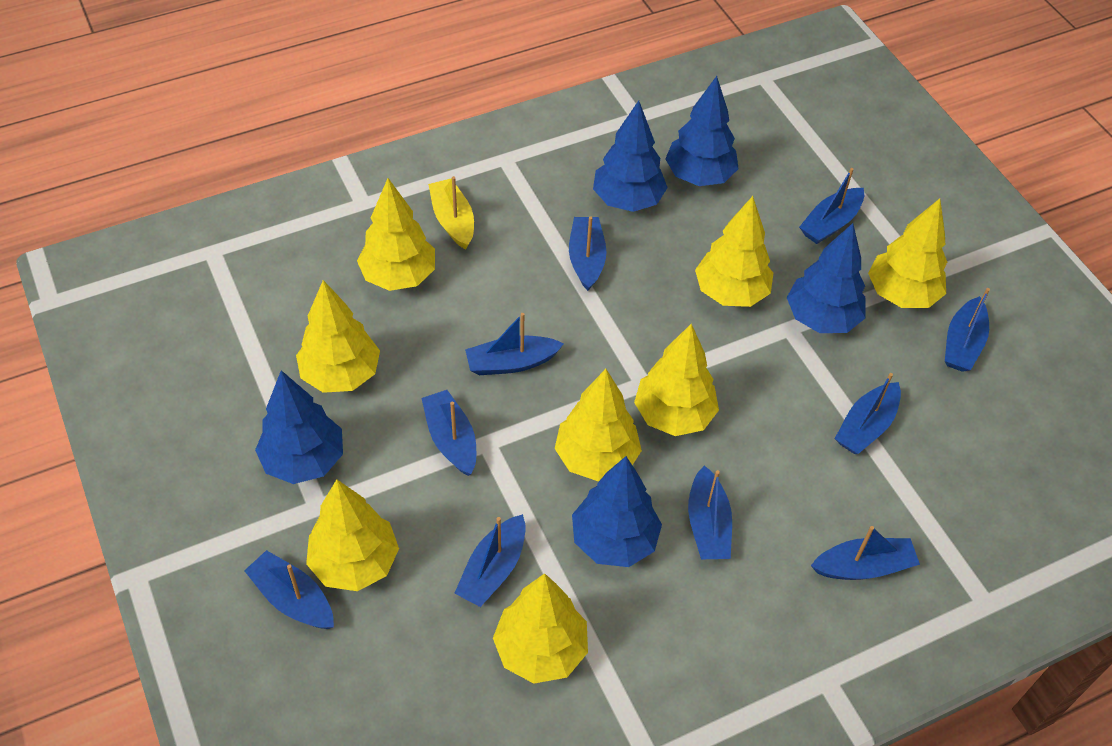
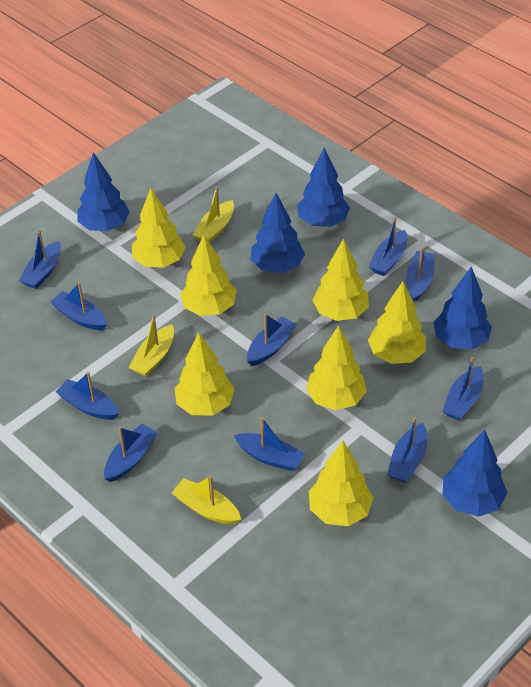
yellow boat: [428,176,474,250] = 1 -> [129,314,174,377] [172,476,241,524] [193,186,234,243] = 3
yellow tree: [296,280,380,393] [306,479,399,591] [357,178,435,291] [493,573,588,684] [555,369,642,481] [634,324,719,436] [695,196,773,307] [868,198,947,308] = 8 -> [132,188,186,268] [174,333,235,415] [180,235,236,316] [306,325,367,410] [309,440,373,526] [312,238,369,321] [368,281,426,364] = 7

